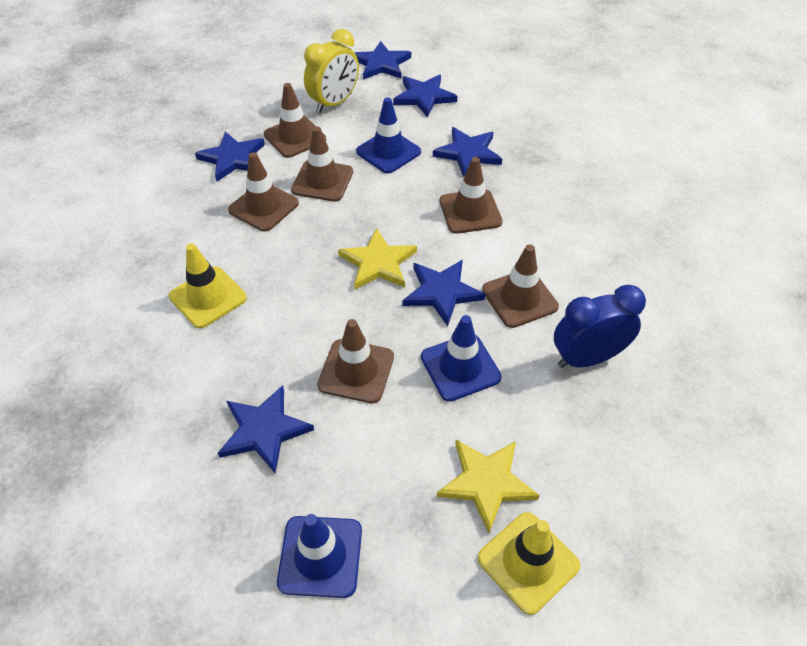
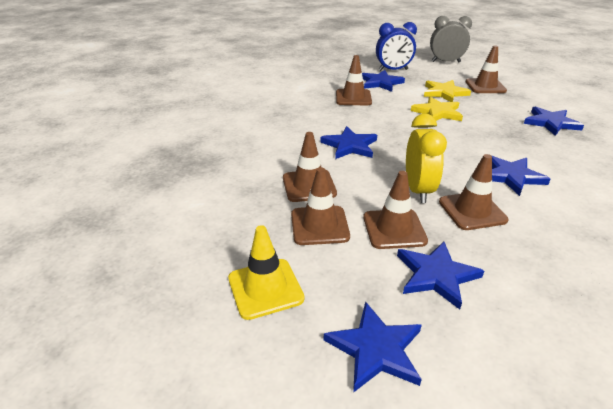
blue traffic cone: [277,514,362,598] [356,97,421,173] [421,315,502,401] = 3 -> none = 0
grey clock: none = 0 -> [430,16,472,63] = 1
yellow traffic cone: [169,244,247,328] [478,512,580,615] = 2 -> [228,225,304,320] = 1

